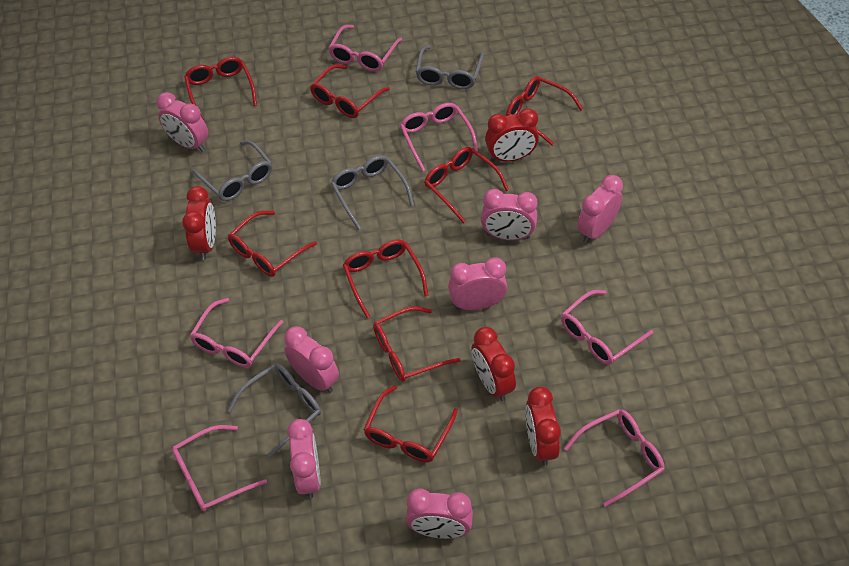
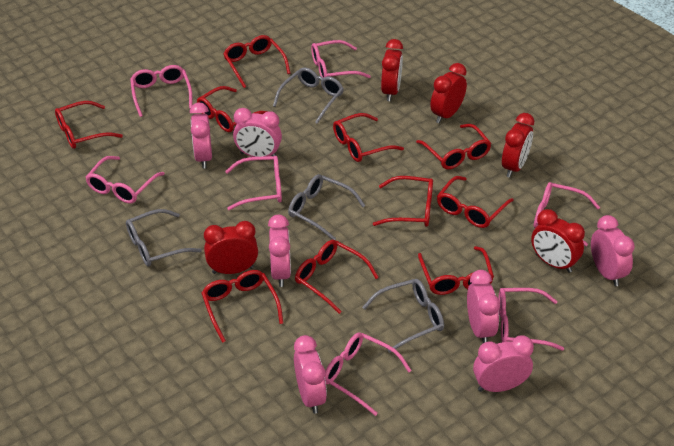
pink glasses: [172,425,267,512] [190,298,283,368] [328,25,402,72] [400,103,478,172] [561,290,653,365] [564,409,665,507] = 6 -> [85,156,165,204] [130,65,193,117] [225,156,282,210] [311,40,371,78] [325,332,412,416] [498,288,564,351] [534,182,600,246] = 7
red clock: [182,186,216,260] [471,327,516,401] [485,108,539,162] [525,386,561,466] = 4 -> [204,221,258,274] [381,39,403,101] [430,63,467,123] [502,113,534,178] [531,209,585,273] = 5
red glasses: [184,57,257,120] [228,211,317,277] [310,64,390,118] [343,239,429,318] [364,385,458,462] [373,306,461,382] [424,147,509,223] [506,76,583,146] = 8 -> [55,101,123,149] [197,86,268,132] [201,270,284,343] [223,35,291,88] [295,240,379,314] [333,113,404,162] [373,176,433,227] [416,124,491,169] [418,246,494,295] [437,176,514,228] = 10

